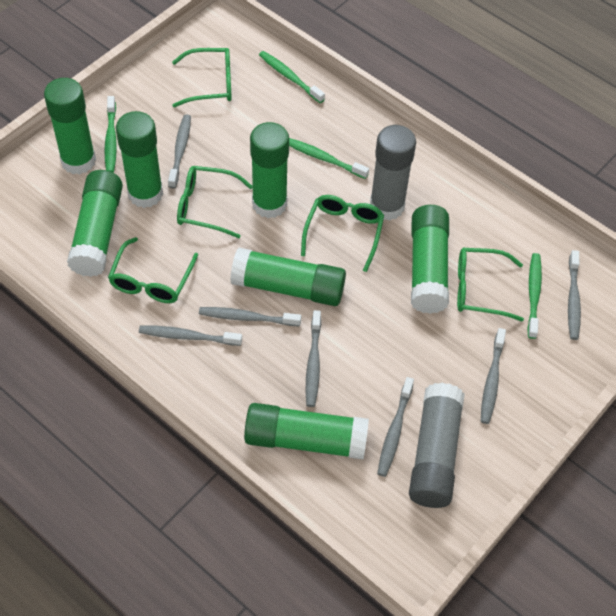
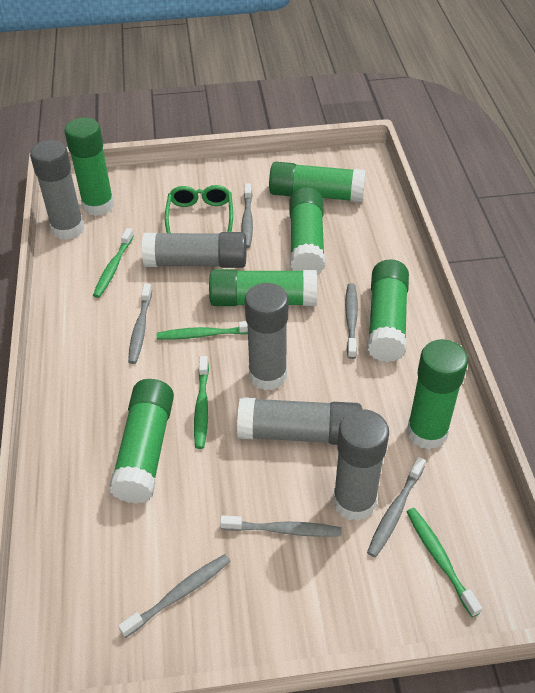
green glasses: [108,237,198,303] [172,48,232,107] [177,166,253,238] [301,195,384,272] [457,248,524,322] = 5 -> [165,185,233,233] = 1
grey glue stick: [370,125,416,221] [409,383,465,508] = 2 -> [30,140,84,240] [142,232,246,268] [237,397,362,445] [245,283,288,390] [333,409,389,521] = 5
grey toothbrush: [139,325,242,346] [168,114,191,189] [199,307,301,326] [305,310,321,407] [377,377,414,477] [481,328,506,424] [568,250,581,340] = 7 -> [118,554,231,638] [128,284,152,364] [220,515,342,537] [241,183,253,248] [345,283,358,359] [367,457,426,557] = 6

